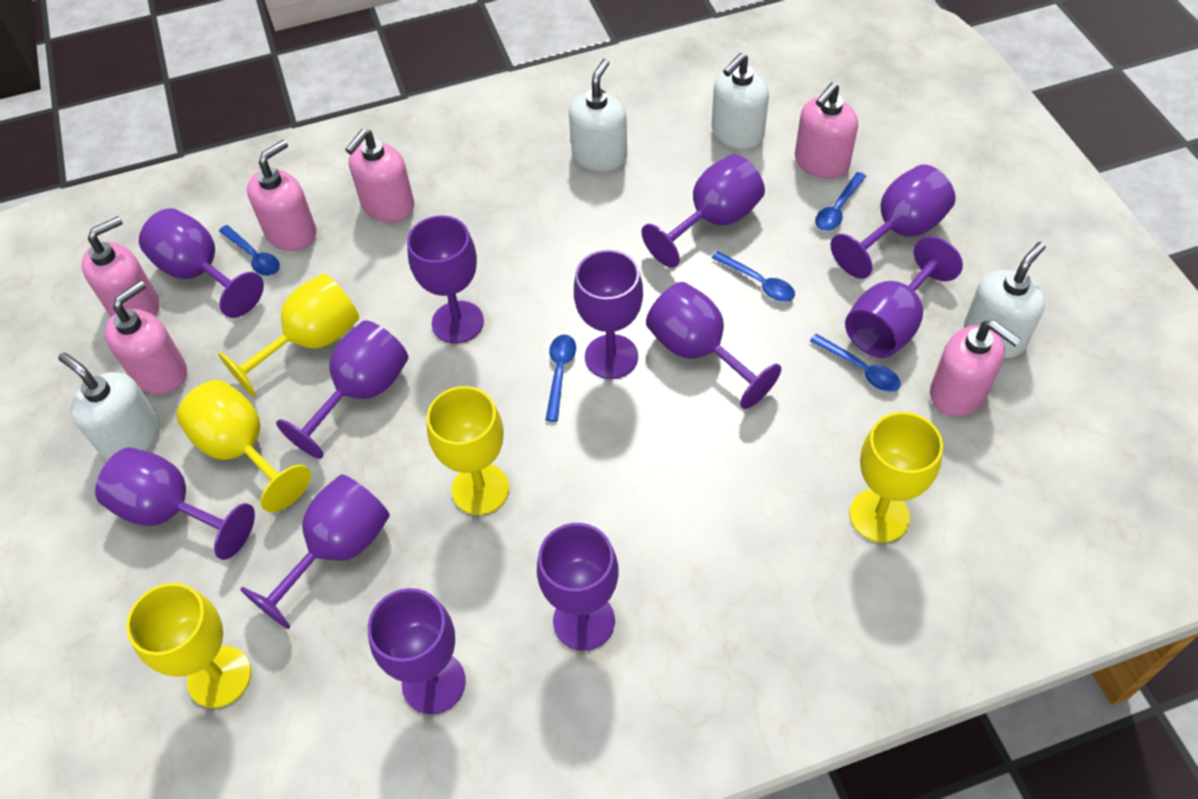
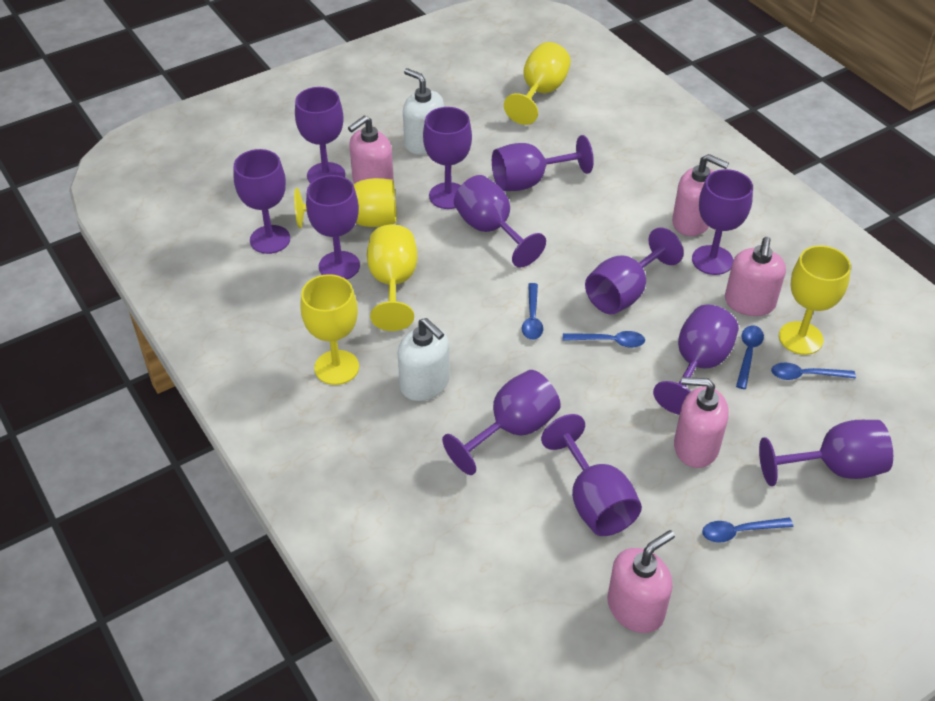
pink soap dispenser: [82,216,159,317] [105,281,187,394] [247,140,317,251] [345,129,414,222] [795,82,858,179] [930,320,1021,417] = 6 -> [348,115,394,184] [607,530,675,633] [672,154,729,236] [674,377,729,468] [725,237,786,316] = 5
white soap dispenser: [58,352,160,460] [569,59,627,171] [712,53,769,149] [964,242,1046,358] = 4 -> [398,318,450,401] [403,68,444,155] = 2

